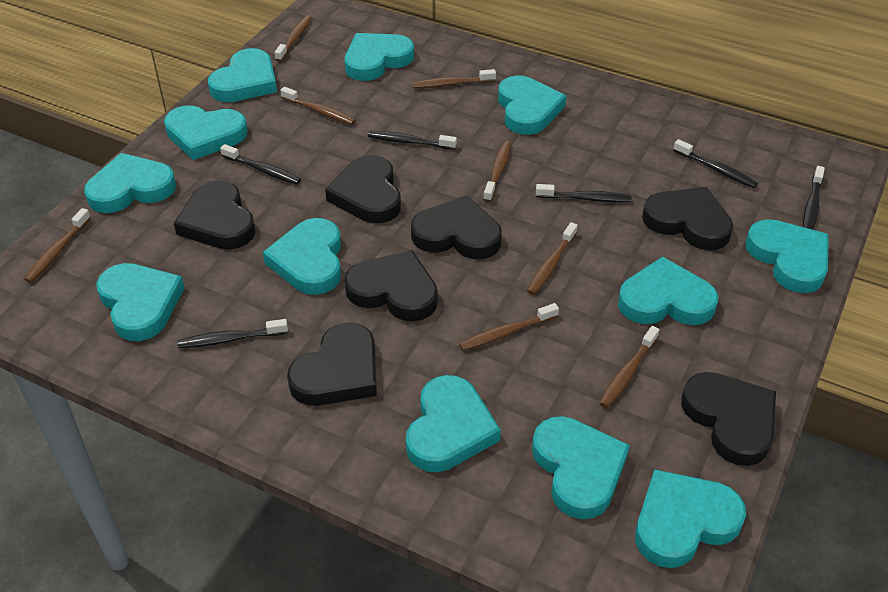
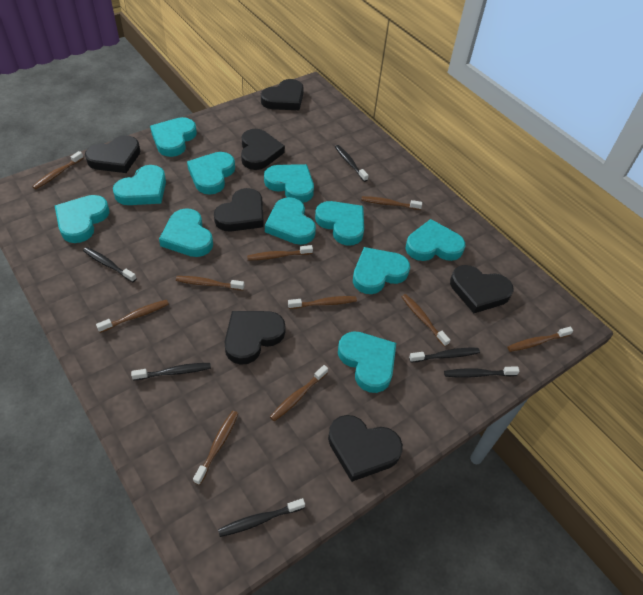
brown toothbrush: [24,208,91,283] [274,15,312,62] [281,87,356,125] [412,69,496,88] [459,303,559,351] [483,141,512,202] [527,222,578,295] [599,326,660,408] = 8 -> [32,151,84,189] [96,300,169,333] [176,276,244,291] [193,411,239,485] [247,245,313,261] [270,365,328,421] [288,296,357,309] [361,196,422,210] [402,294,450,347] [507,327,573,352] = 10
turquoise heart: [84,153,176,213] [96,263,185,341] [164,105,248,160] [208,48,277,102] [263,218,341,295] [345,33,414,81] [406,375,501,472] [498,75,566,135] [532,416,630,519] [618,257,718,325] [635,469,746,568] [746,219,829,293] = 12 -> [55,195,109,243] [113,165,166,205] [150,117,197,157] [159,208,213,257] [187,152,235,195] [264,164,314,203] [265,197,316,245] [315,201,364,246] [338,331,396,393] [353,247,410,294] [406,219,465,261] = 11

